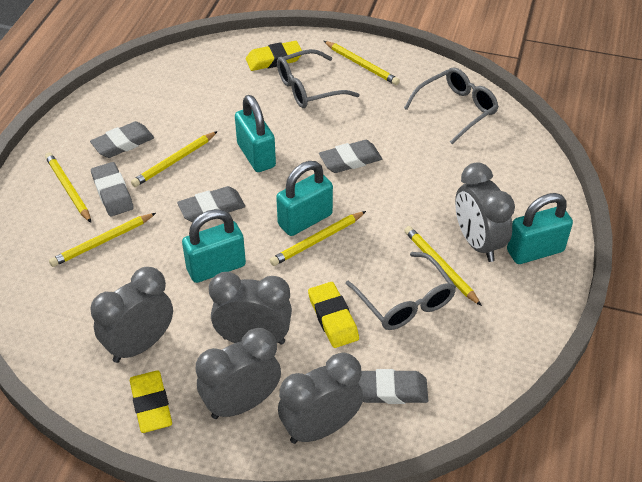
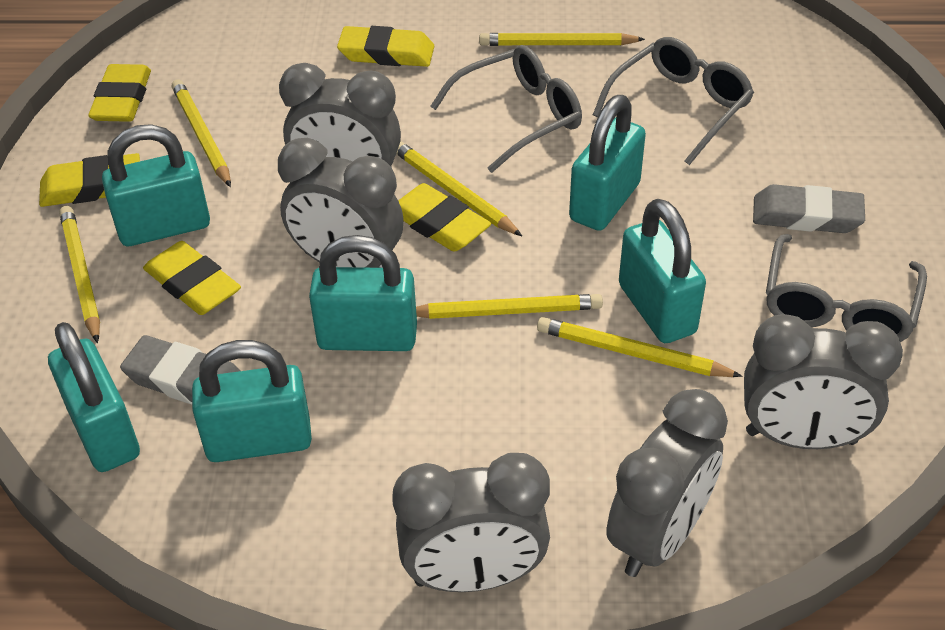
grey eraser: [90,121,154,158] [91,162,134,216] [177,186,245,223] [319,140,382,173] [358,369,428,404] = 5 -> [120,335,241,404] [753,184,865,233] = 2
turquoise padlock: [182,209,246,283] [235,95,276,172] [276,161,333,236] [507,193,573,264] = 4 -> [48,322,140,472] [102,124,210,246] [192,340,312,462] [309,235,417,351] [569,95,646,231] [619,199,706,343] = 6
yellow eraser: [130,371,172,433] [246,41,302,71] [308,282,359,348] = 3 -> [39,153,140,207] [88,64,151,122] [143,241,241,315] [337,26,434,67] [398,183,491,252] = 5

